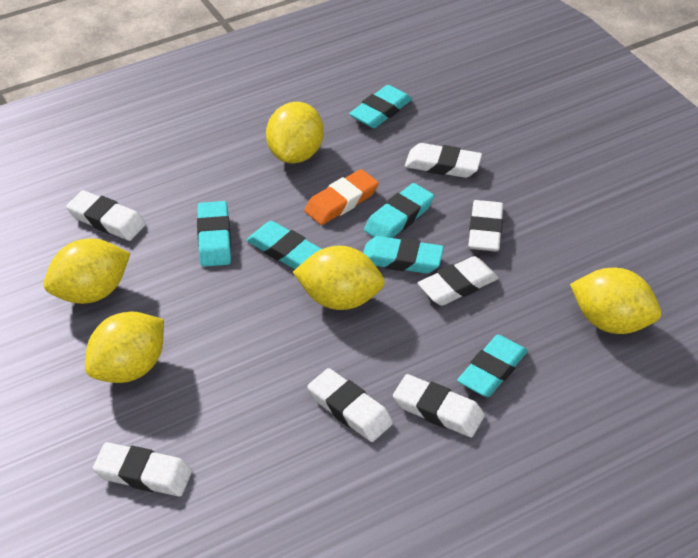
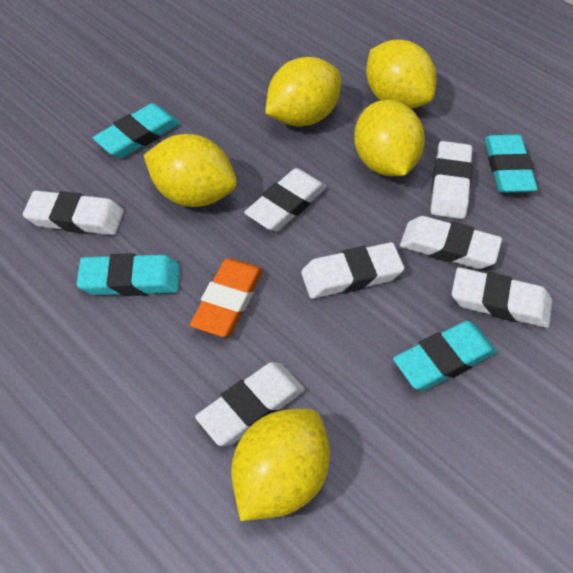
turquoise eraser: [197,201,231,267] [246,221,321,269] [349,85,412,128] [363,236,444,274] [364,183,434,238] [457,335,528,397] = 6 -> [77,253,180,296] [93,103,180,158] [393,321,497,391] [485,135,538,193] = 4

